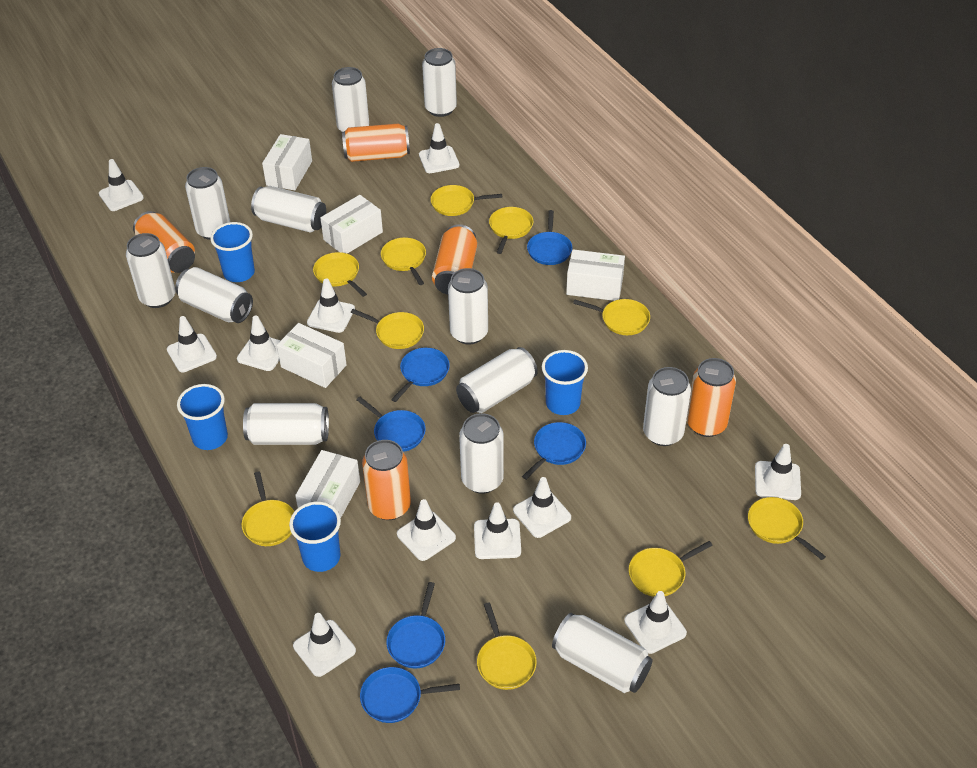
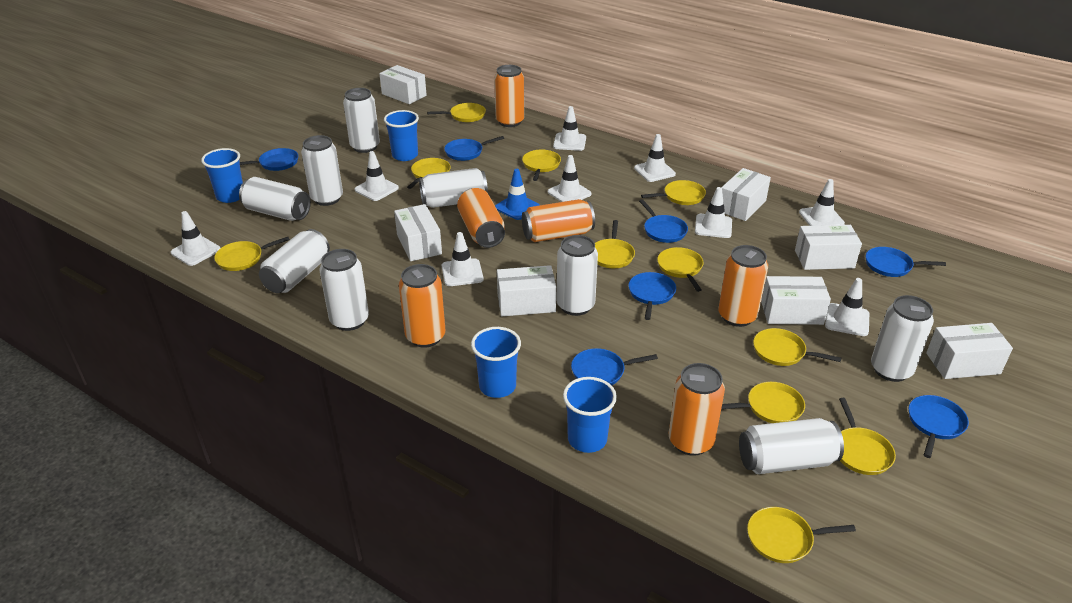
blue pan: [356,397,426,452] [360,667,460,723] [387,582,445,669] [391,348,450,402] [522,422,586,480] [527,210,572,265] = 6 -> [240,148,298,171] [444,136,504,161] [571,348,658,385] [629,272,676,320] [639,199,688,243] [866,247,946,277] [908,395,969,458] = 7
blue traffic cone: none = 0 -> [495,169,539,220] = 1
orange can: [133,211,195,273] [342,124,410,162] [362,440,411,520] [432,224,477,295] [687,358,736,437] = 5 -> [399,264,445,348] [457,188,505,248] [494,65,524,127] [522,199,595,242] [669,363,725,456] [718,245,768,327] = 6
white box: [262,134,312,190] [277,323,347,388] [295,450,360,518] [320,195,383,254] [566,249,625,301] = 5 -> [379,65,427,104] [394,204,442,261] [497,265,556,317] [721,168,771,221] [761,276,831,325] [795,225,862,270] [926,323,1013,379] = 7
white can: [126,233,176,308] [175,267,253,323] [185,167,230,240] [243,403,329,445] [251,186,326,233] [332,67,369,132] [422,48,457,117] [448,268,488,345] [456,347,538,413] [459,413,504,494] [552,613,653,693] [643,367,691,446] = 12 -> [239,177,311,221] [259,229,330,293] [301,135,343,206] [320,249,369,331] [343,88,380,153] [419,168,488,208] [556,235,598,316] [739,418,844,474] [871,295,934,382] = 9
white traffic cone: [99,159,144,211] [167,316,217,372] [237,315,281,371] [293,613,356,677] [307,279,355,333] [397,499,456,561] [419,123,459,173] [474,503,521,559] [513,477,571,538] [624,591,687,654] [755,444,801,500] = 11 -> [171,211,220,266] [355,151,399,201] [442,232,484,286] [548,155,592,202] [553,106,586,151] [634,134,676,182] [695,187,732,238] [799,179,845,226] [825,278,869,336] = 9
yellow pan: [242,472,295,546] [313,252,367,297] [351,309,424,349] [381,237,426,285] [431,185,502,216] [477,602,537,690] [489,207,533,254] [573,299,650,335] [629,541,713,597] [748,497,826,560] = 10 -> [214,237,290,271] [407,158,451,189] [427,103,486,122] [522,150,561,181] [595,220,635,268] [641,180,706,205] [657,247,704,292] [721,382,805,423] [747,507,856,563] [753,328,841,366] [839,398,896,475] = 11

